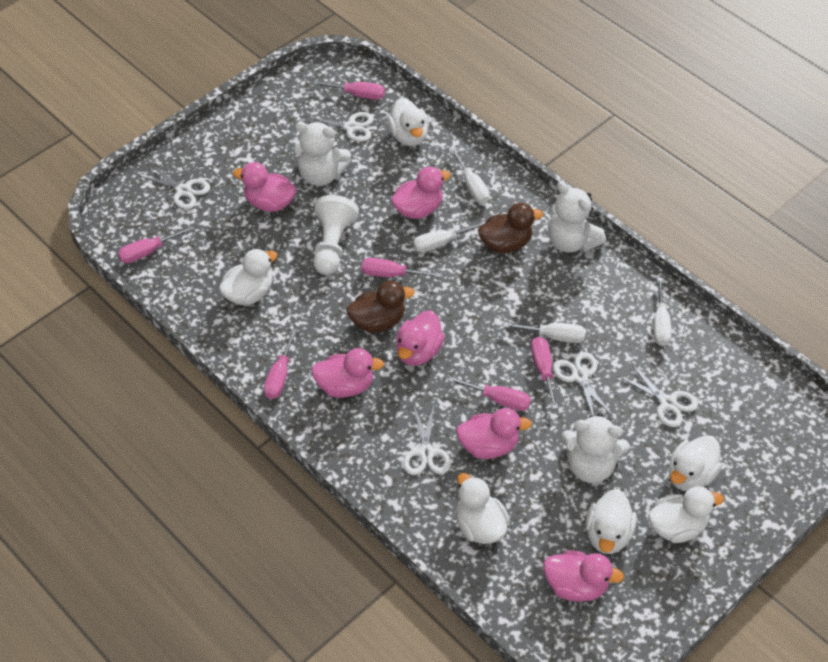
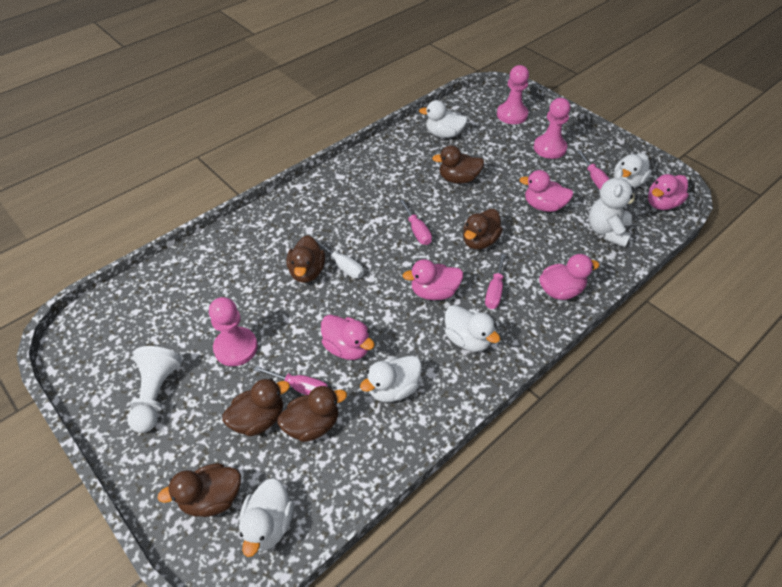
brown duck: [347,281,415,333] [478,203,543,253] = 2 -> [157,463,241,517] [222,378,290,436] [277,386,347,442] [287,235,325,283] [432,145,484,184] [463,209,503,250] = 6
pink duck: [233,162,297,212] [311,348,384,398] [391,167,450,219] [396,311,445,366] [456,408,532,459] [543,550,624,601] = 6 -> [321,315,375,360] [403,259,463,300] [519,170,574,212] [539,254,600,300] [648,174,689,210] = 5
pink pawn: none = 0 -> [209,297,258,366] [497,65,529,124] [534,98,570,159] = 3
pink screwdriver: [118,226,193,263] [264,329,297,399] [313,81,385,100] [361,258,441,278] [448,377,531,411] [531,337,558,409] = 6 -> [254,366,328,395] [399,199,432,245] [485,254,506,309] [577,151,610,190] = 4
white duck: [219,248,278,305] [387,97,429,146] [456,473,510,544] [586,489,637,554] [648,486,724,543] [669,435,722,491] = 6 -> [239,478,294,557] [360,356,422,402] [419,100,468,138] [445,305,500,352] [614,153,652,188] = 5
white scissors: [140,163,210,209] [304,112,374,142] [403,405,451,475] [553,352,613,416] [618,363,698,427] = 5 -> none = 0
white screwdriver: [413,221,486,253] [450,148,490,204] [503,322,586,343] [653,277,671,346] = 4 -> [315,239,364,279] = 1
white teddy bear: [294,122,351,186] [548,182,606,253] [561,413,630,483] = 3 -> [589,168,638,247] = 1

